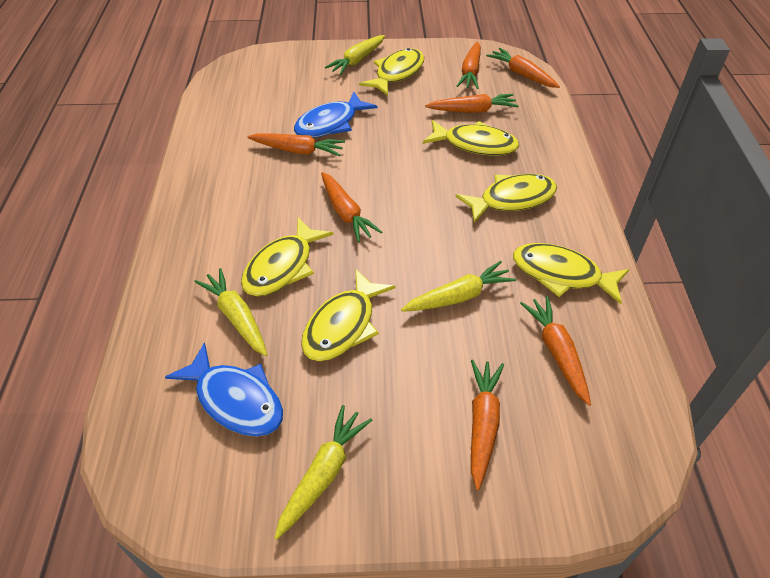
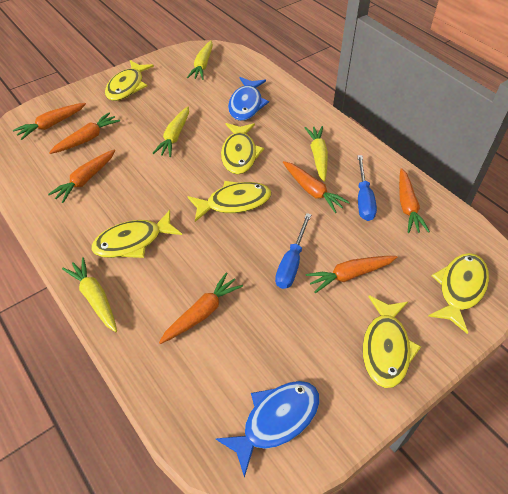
blue screwdriver: none = 0 -> [275,213,312,289] [357,155,377,221] = 2

